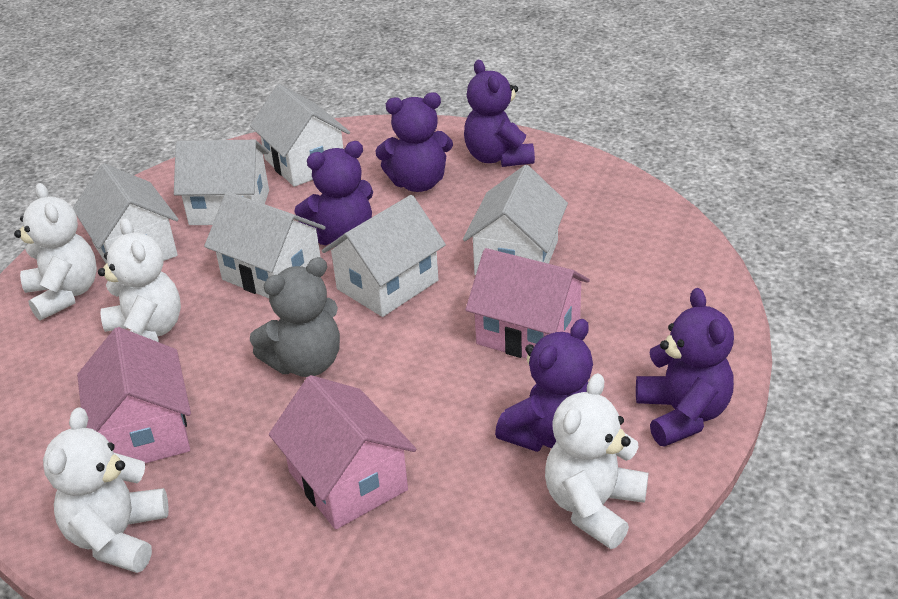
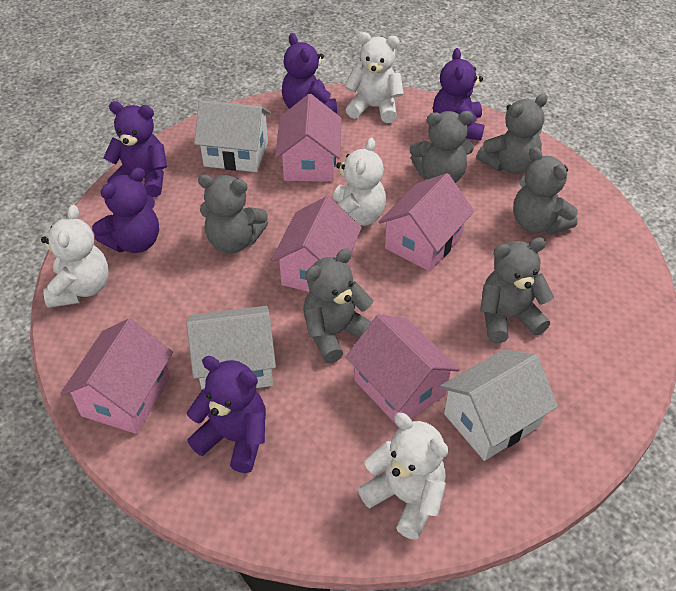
grey teddy bear: [250,257,340,377] = 1 -> [198,174,268,253] [303,249,373,363] [410,111,474,183] [477,94,548,174] [480,237,554,343] [513,147,578,235] = 6
pink house: [77,327,191,463] [269,375,417,530] [465,248,590,359] = 3 -> [60,318,173,434] [271,196,362,292] [275,94,341,182] [346,314,460,426] [378,173,474,272] = 5
white house: [73,163,178,263] [174,140,269,225] [204,192,326,298] [250,84,350,187] [322,195,446,317] [463,165,568,275] = 6 -> [186,306,276,389] [194,100,271,172] [439,350,558,461] = 3

